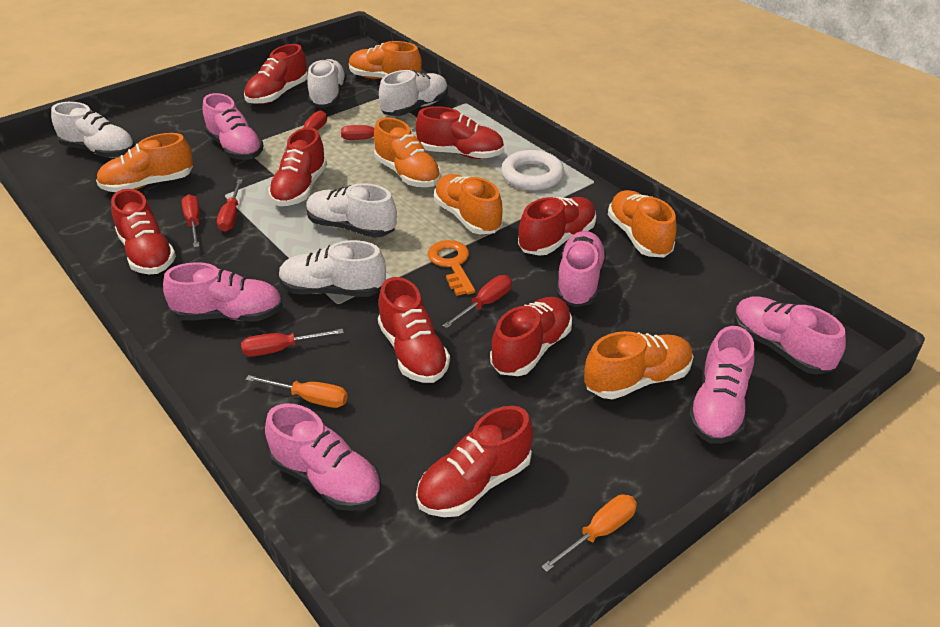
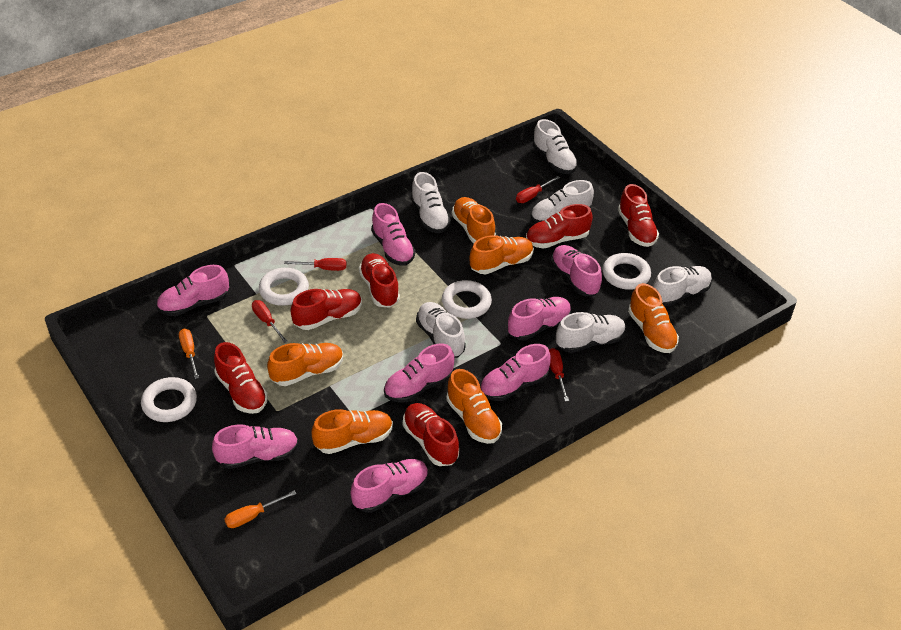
orange key: [428,240,475,296] = 1 -> none = 0
pink shoe: [163,262,283,321] [203,93,264,160] [265,404,381,511] [556,231,607,307] [688,326,755,444] [734,296,846,375] = 6 -> [156,265,229,316] [212,424,299,469] [351,459,429,513] [371,203,415,265] [384,344,454,403] [480,344,551,401] [508,297,571,340] [551,245,602,296] = 8
red screwdriver: [182,194,200,247] [217,180,243,232] [241,329,344,357] [284,110,327,150] [341,125,416,140] [442,275,512,328] = 6 -> [252,300,288,343] [284,258,346,271] [516,176,560,203] [549,348,569,402] = 4
red shoe: [111,189,176,274] [244,44,308,104] [268,127,327,206] [378,277,450,383] [416,106,504,159] [416,406,533,517] [490,297,572,376] [518,197,596,256] = 8 -> [214,342,268,414] [290,289,362,330] [359,253,400,308] [403,403,459,466] [526,204,593,249] [618,184,659,247] = 6
white ring: [501,150,564,190] = 1 -> [141,377,197,422] [259,268,309,306] [442,280,492,319] [602,253,651,290] = 4
white shoe: [51,102,135,158] [279,240,386,297] [306,183,397,238] [307,59,347,108] [379,70,448,116] = 5 -> [411,172,451,233] [416,302,466,358] [531,180,594,223] [533,119,578,174] [556,312,626,353] [653,266,712,307] = 6

